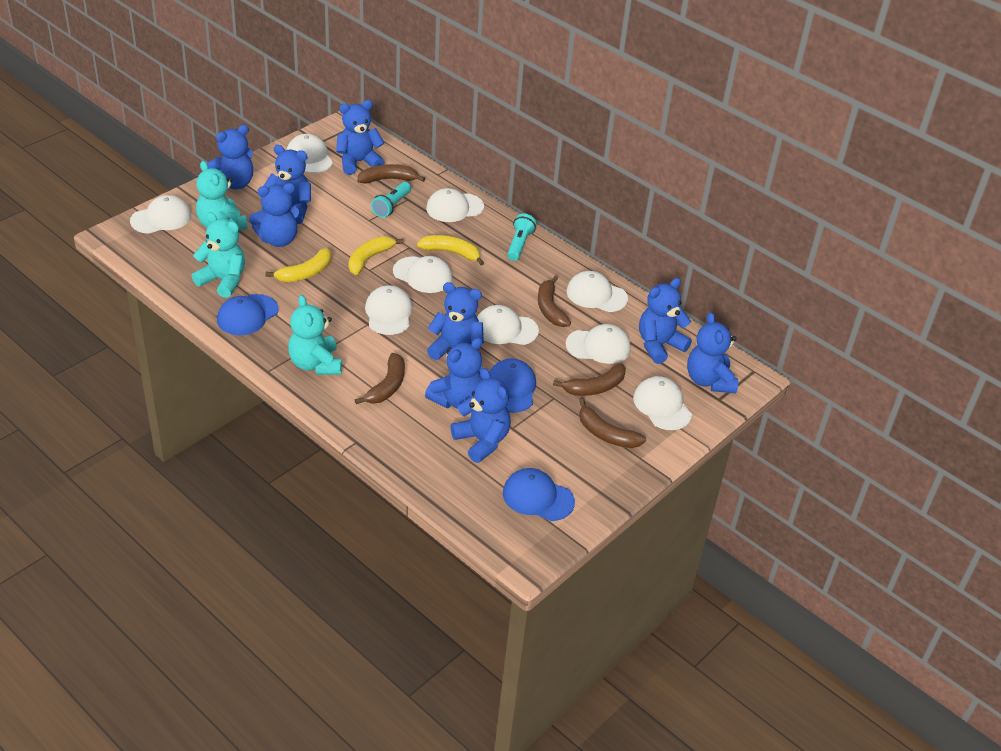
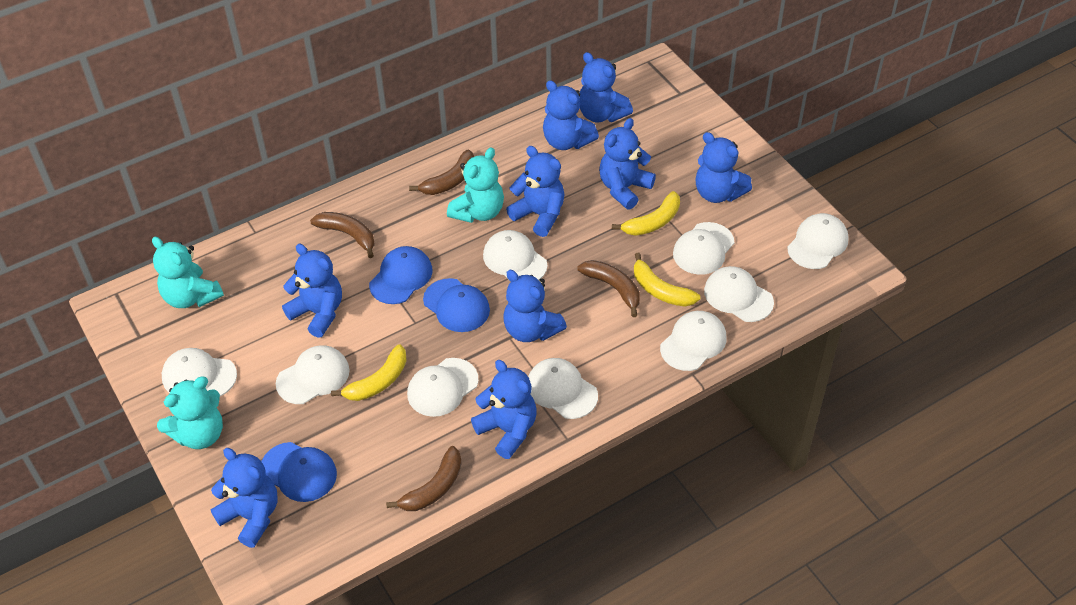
brown banana: [355,353,405,404] [357,164,425,184] [538,276,571,327] [553,363,626,396] [579,399,646,448] = 5 -> [310,212,375,258] [386,446,462,511] [409,150,474,195] [577,260,640,317] = 4
turquoise flashlight: [371,182,411,218] [507,213,536,261] = 2 -> none = 0

